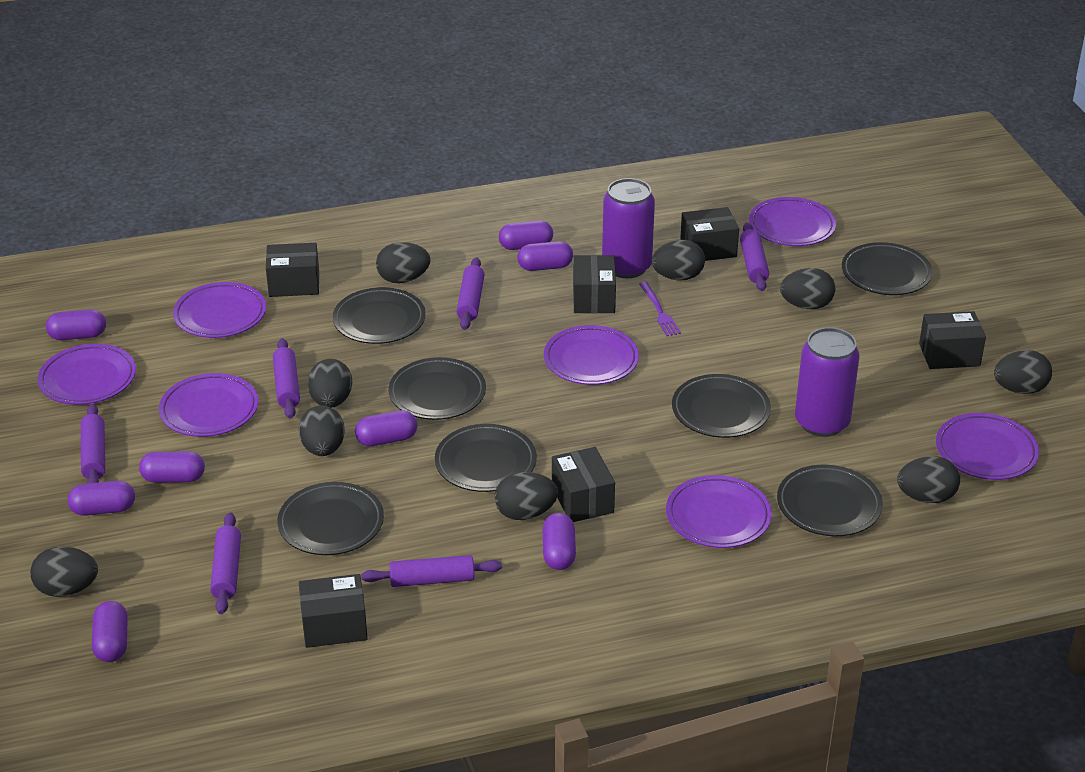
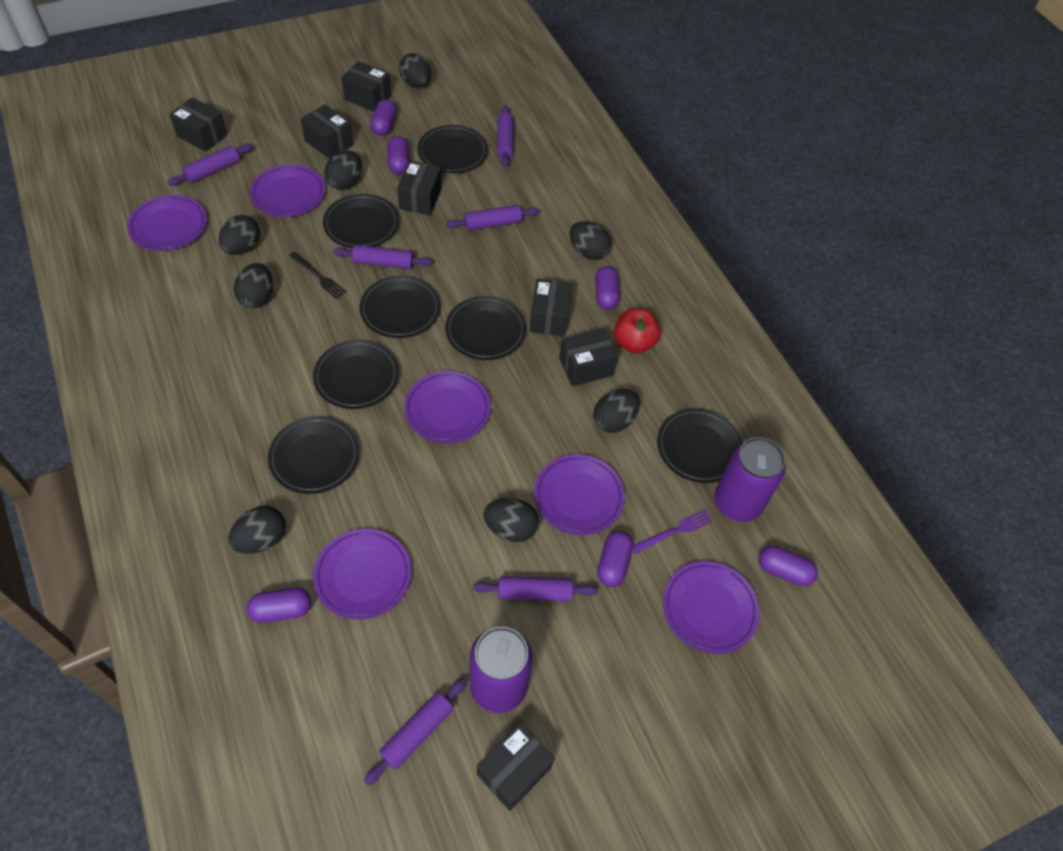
black box: [266,243,319,297] [299,574,368,648] [552,447,615,522] [573,255,616,313] [680,207,739,261] [919,311,986,369] = 6 -> [169,97,228,152] [301,104,354,159] [341,61,391,112] [397,161,442,215] [477,723,555,811] [529,279,572,337] [559,328,618,386] = 7
black egg: [30,546,98,597] [299,405,345,456] [308,359,352,407] [376,242,430,283] [495,472,558,520] [652,240,705,281] [780,268,835,309] [897,456,960,503] [994,350,1052,394] = 9 -> [219,215,260,255] [228,506,286,554] [234,263,273,308] [324,151,362,190] [399,53,431,88] [483,498,539,542] [570,221,611,260] [593,389,640,433] = 8
black fork: none = 0 -> [289,252,347,299] = 1
purple capsule: [46,309,106,340] [68,481,135,516] [92,601,128,662] [139,451,205,483] [355,410,417,447] [499,220,553,250] [518,241,573,271] [542,513,576,570] = 8 -> [247,587,311,623] [370,99,397,136] [387,136,410,174] [595,266,620,310] [597,531,633,587] [758,546,818,586] = 6
purple plate: [38,344,136,405] [159,373,258,437] [173,282,266,338] [544,325,639,385] [666,475,772,548] [749,197,836,246] [936,413,1039,480] = 7 -> [127,195,207,251] [250,164,325,217] [313,529,411,620] [404,371,491,443] [534,454,625,535] [663,561,760,654] = 6
red apple: none = 0 -> [614,308,661,354] = 1

